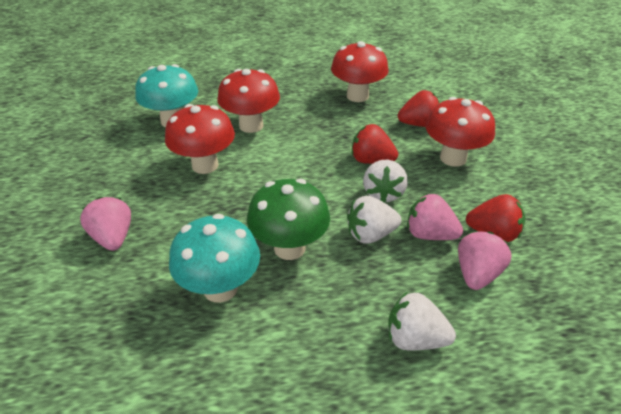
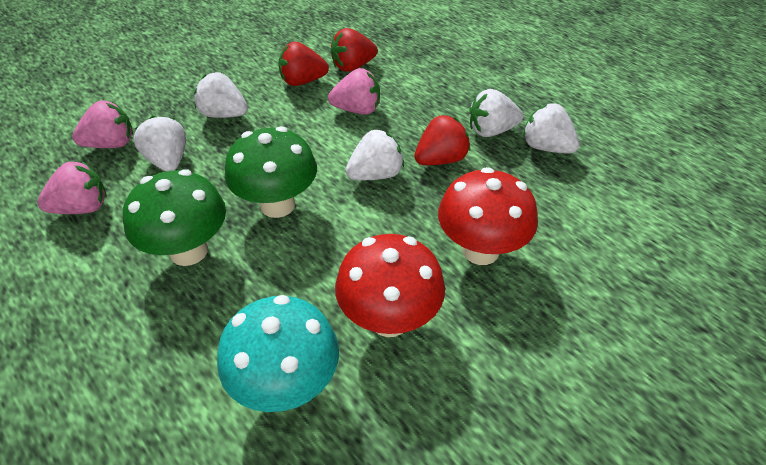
green mushroom: [247,179,330,260] = 1 -> [123,169,226,266] [225,126,317,218] = 2
red mushroom: [165,104,235,174] [217,69,280,133] [331,41,388,102] [426,97,495,167] = 4 -> [335,234,445,337] [438,167,538,265] = 2
turquoise mushroom: [135,64,198,127] [169,214,260,303] = 2 -> [217,295,339,412] = 1
white strawberry: [347,196,402,243] [363,160,408,202] [388,292,456,351] = 3 -> [134,116,186,171] [194,72,248,118] [346,129,404,180] [469,89,523,137] [523,104,580,153] = 5

